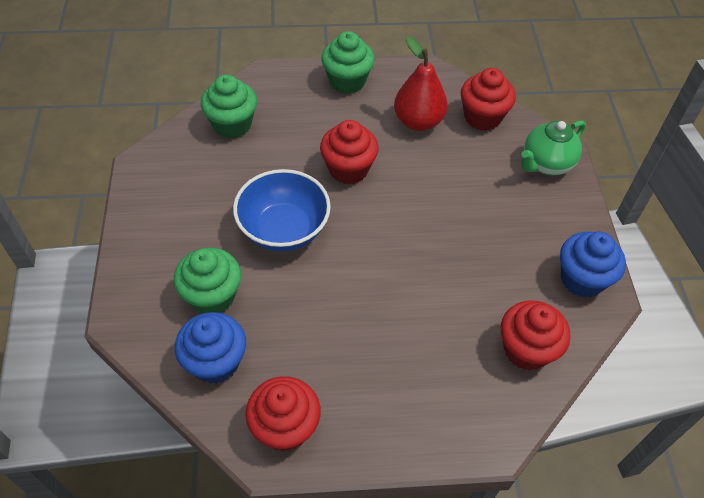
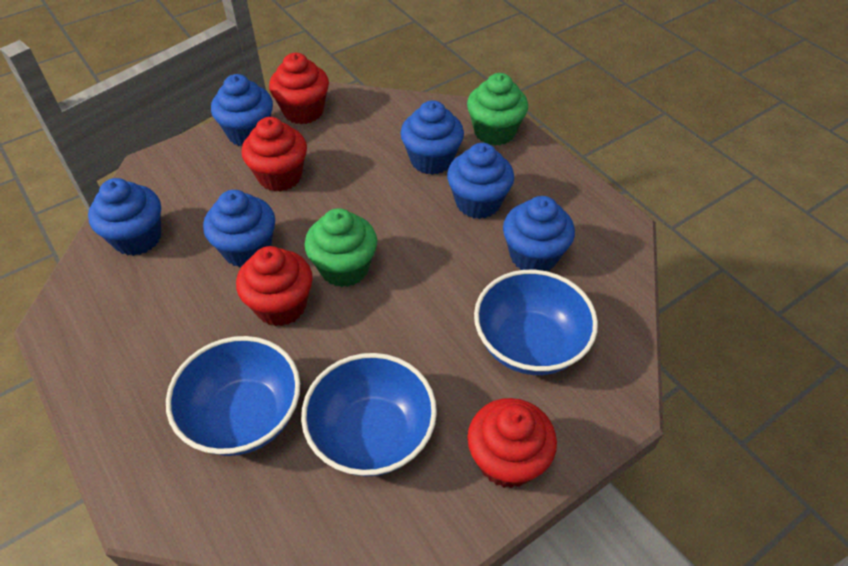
blue bowl: [233,169,331,251] = 1 -> [166,336,300,456] [301,353,437,477] [474,270,598,375] = 3
blue cupcake: [175,312,246,384] [560,232,626,297] = 2 -> [88,178,161,256] [203,190,275,268] [211,74,273,146] [400,100,464,175] [447,143,514,219] [503,196,575,271] = 6
green cupcake: [174,248,241,314] [201,74,257,139] [321,31,374,94] = 3 -> [304,208,377,287] [467,73,528,146] = 2
green teapot: [521,121,586,176] = 1 -> none = 0
red pear: [394,36,448,131] = 1 -> none = 0

